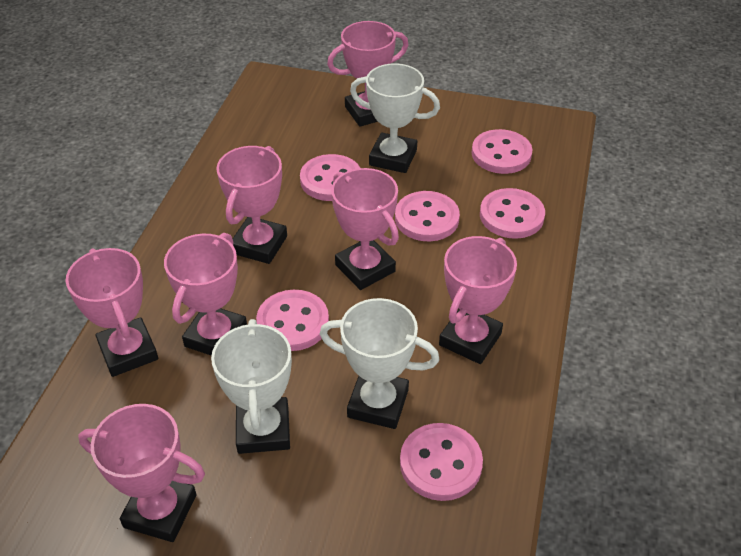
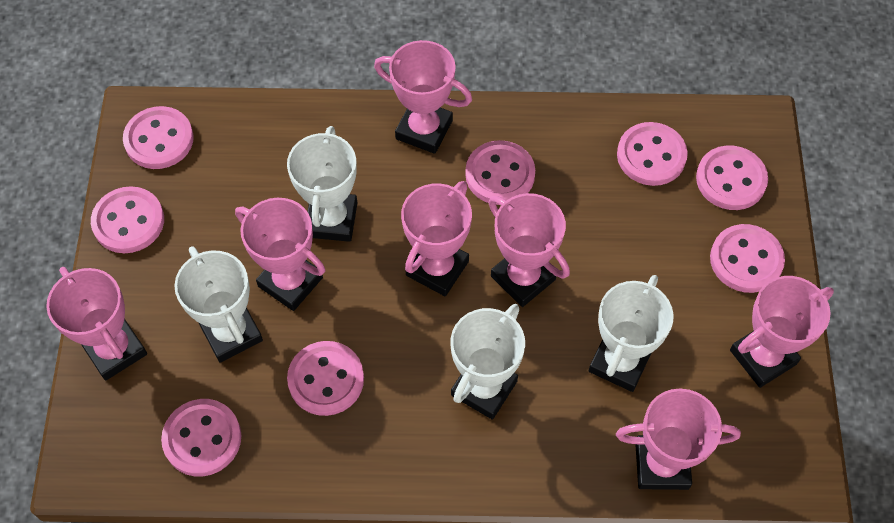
pink button: [256,290,329,351] [300,154,360,201] [395,191,460,241] [400,423,483,501] [472,129,533,174] [480,188,545,239] = 6 -> [91,186,164,253] [123,106,194,169] [161,399,241,476] [287,341,364,416] [465,140,535,205] [617,122,688,186] [696,145,768,210] [710,224,785,293] = 8
white trophy: [211,319,292,454] [320,298,440,429] [350,63,440,173] = 3 -> [174,246,263,363] [287,126,357,242] [451,304,525,420] [589,275,674,392] = 4

